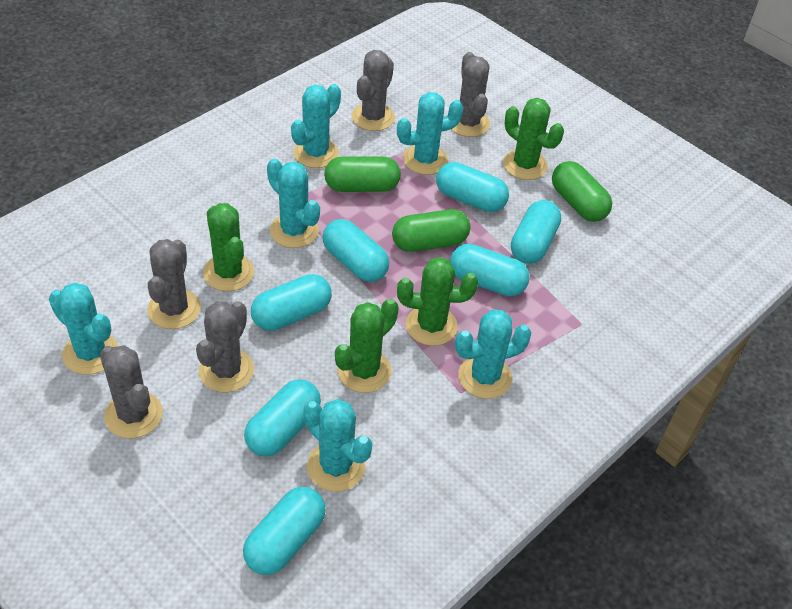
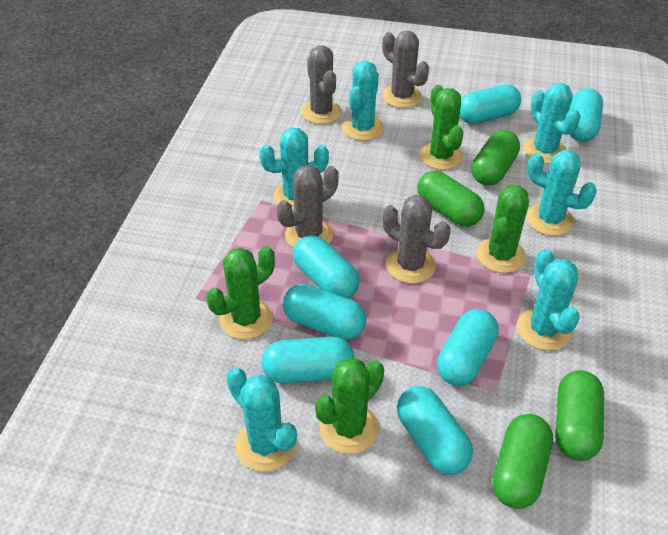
green capsule: [324,157,401,192] [392,209,470,252] [552,161,612,222] = 3 -> [417,171,485,227] [471,130,520,186] [492,414,553,509] [555,370,604,461] = 4
grey cactus: [100,345,163,438] [147,239,201,329] [196,301,254,392] [352,50,395,131] [451,52,490,137] = 5 -> [277,165,339,248] [301,46,342,124] [382,30,429,108] [382,195,451,283] = 4

